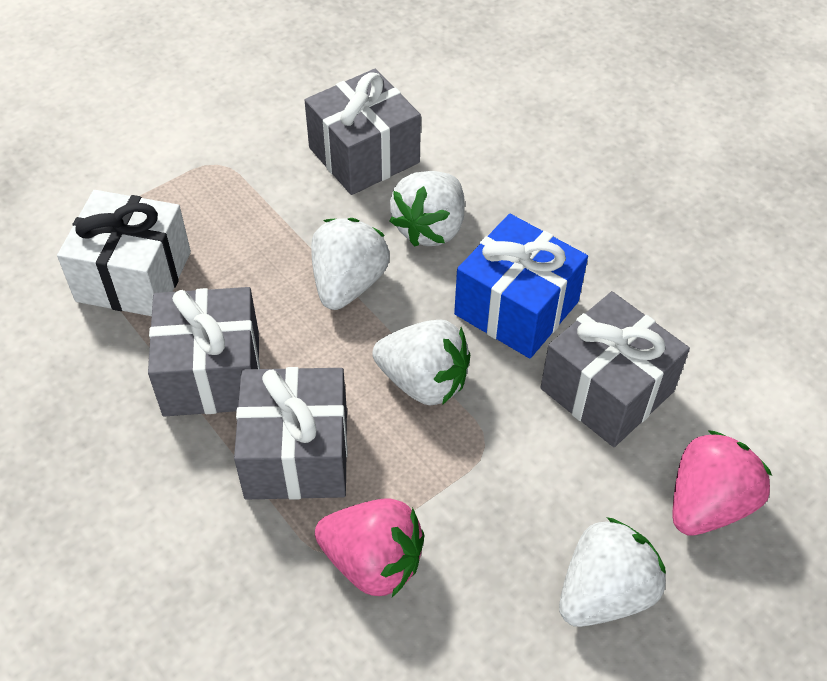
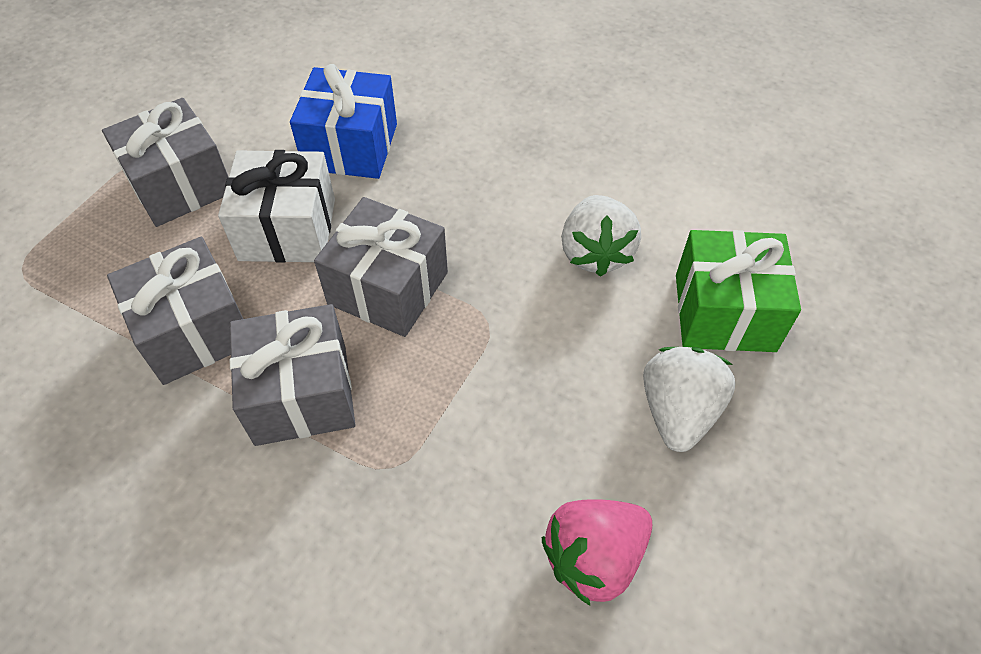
green gift: none = 0 -> [676,230,801,352] = 1
pink strawberry: [315,498,424,597] [672,430,772,536] = 2 -> [542,499,652,606] = 1
white strawberry: [311,218,390,310] [372,320,470,406] [389,171,465,247] [559,517,666,627] = 4 -> [561,195,641,277] [643,347,736,452] = 2

